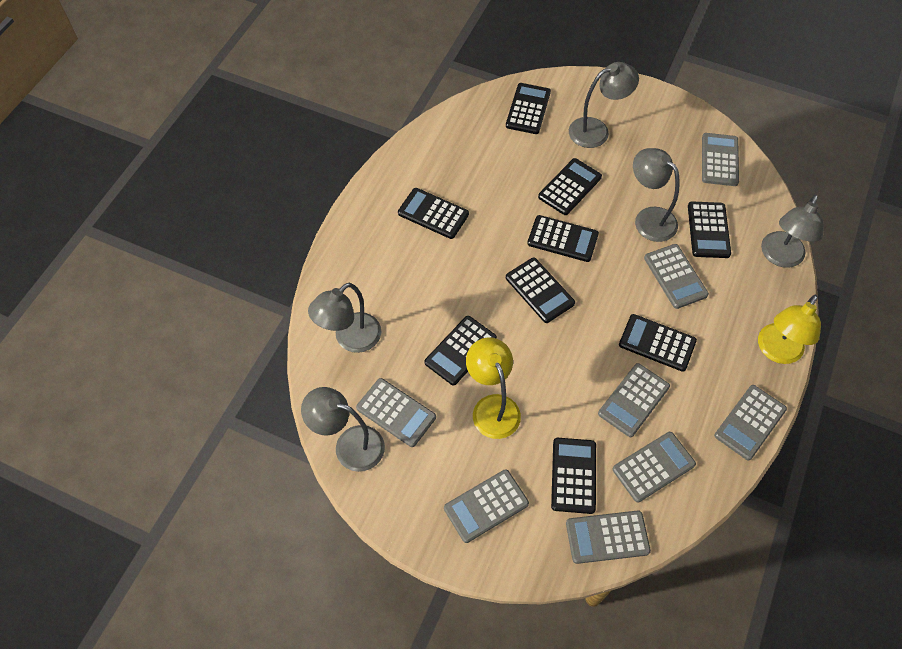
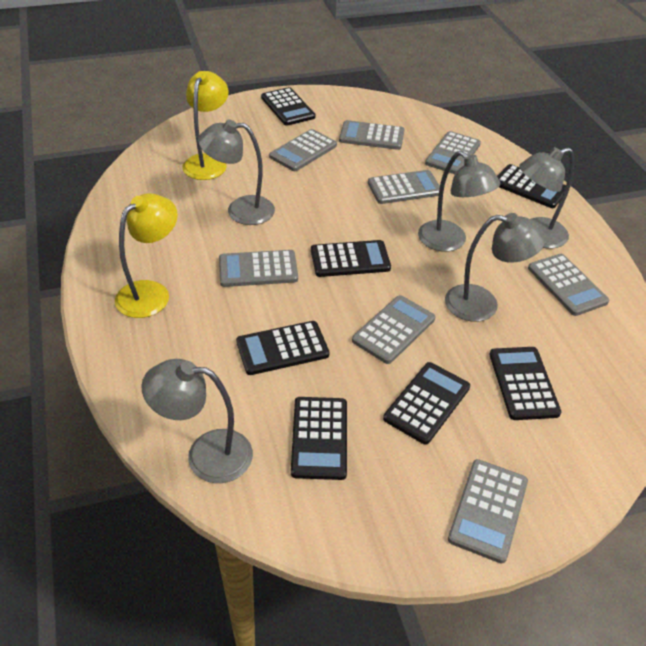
black calculator: [398,188,469,239] [425,316,497,385] [506,83,551,134] [506,258,575,323] [527,215,599,262] [538,158,602,215] [551,438,596,514] [619,314,697,372] [688,202,731,258] = 9 -> [236,321,329,375] [261,87,316,126] [291,397,347,480] [311,240,391,277] [383,362,470,445] [489,347,561,420] [497,164,566,208] = 7

